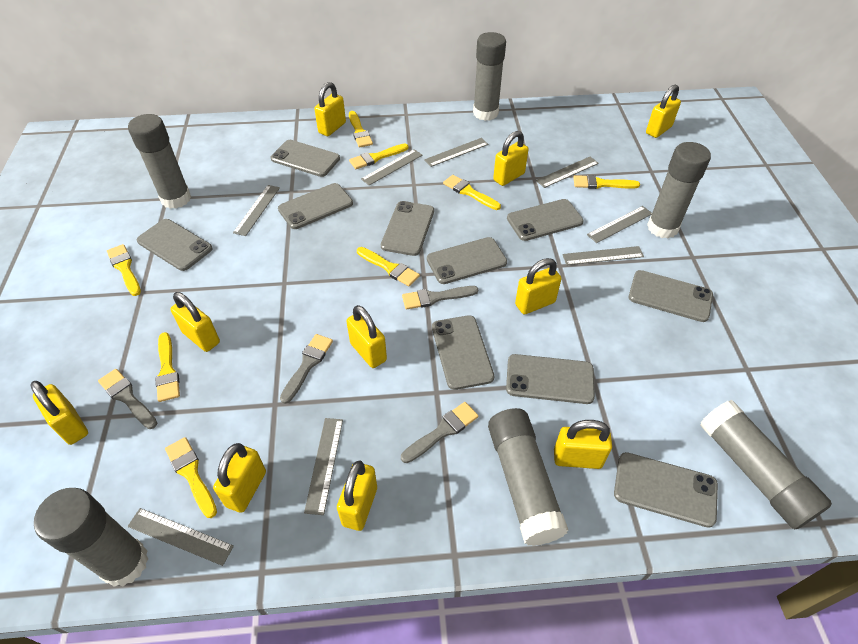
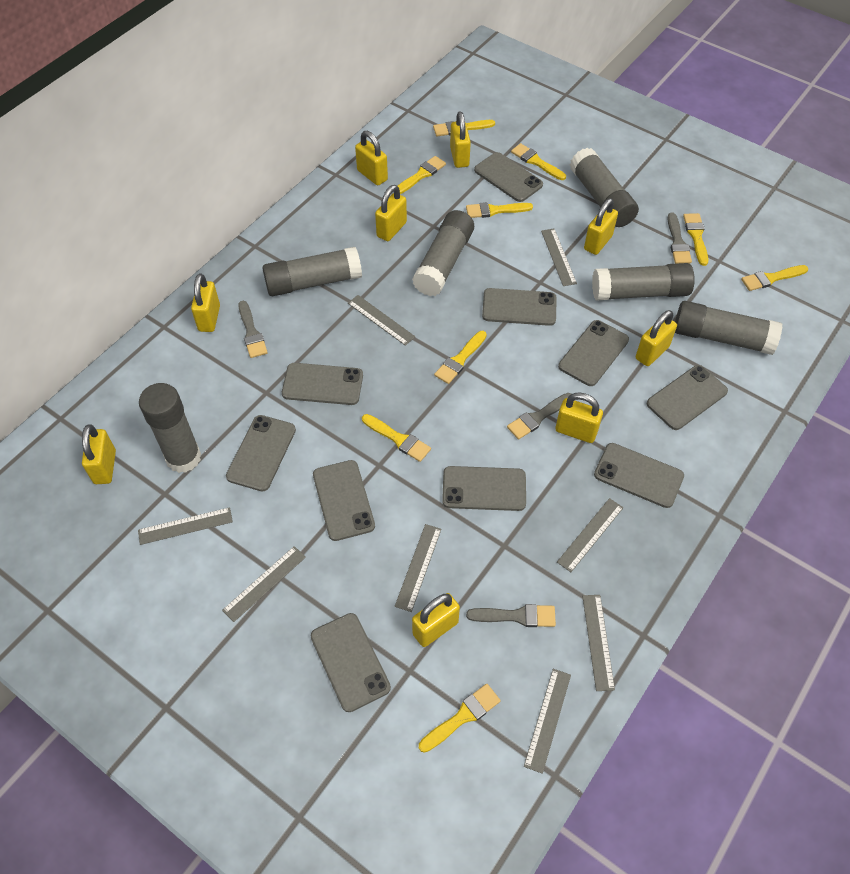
yellow brush: [107,244,141,296] [155,332,180,402] [165,437,217,518] [349,111,373,147] [349,144,409,169] [357,247,420,286] [443,175,501,210] [573,175,640,189] = 8 -> [362,414,431,462] [398,156,446,194] [419,684,501,753] [433,120,495,136] [434,331,487,384] [466,202,533,218] [511,143,566,180] [683,213,708,266] [741,265,808,291] = 9
yellow padlock: [30,381,88,445] [170,292,220,352] [213,443,266,513] [314,82,346,136] [337,460,377,531] [346,305,387,368] [493,131,529,186] [515,258,561,314] [554,420,612,469] [646,84,681,138] = 10 -> [82,425,116,484] [191,273,220,332] [355,131,388,186] [375,185,407,241] [412,593,460,647] [450,111,471,168] [555,393,603,443] [584,198,618,255] [636,310,677,366] = 9

